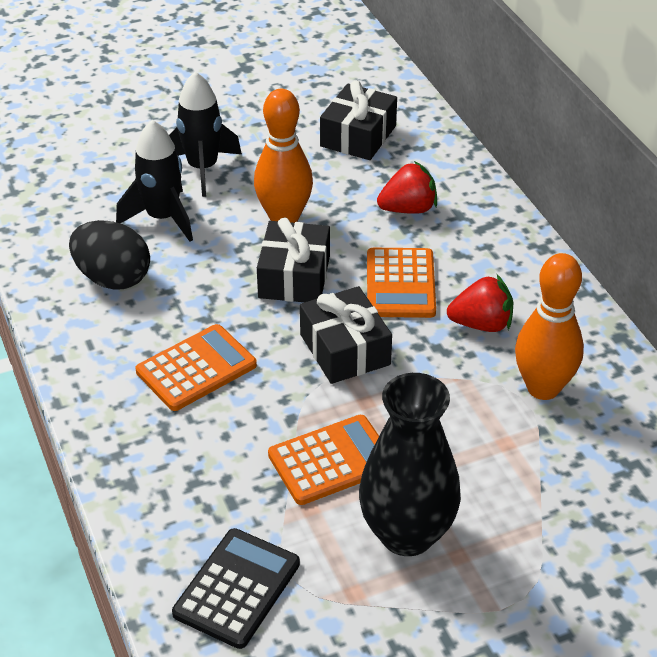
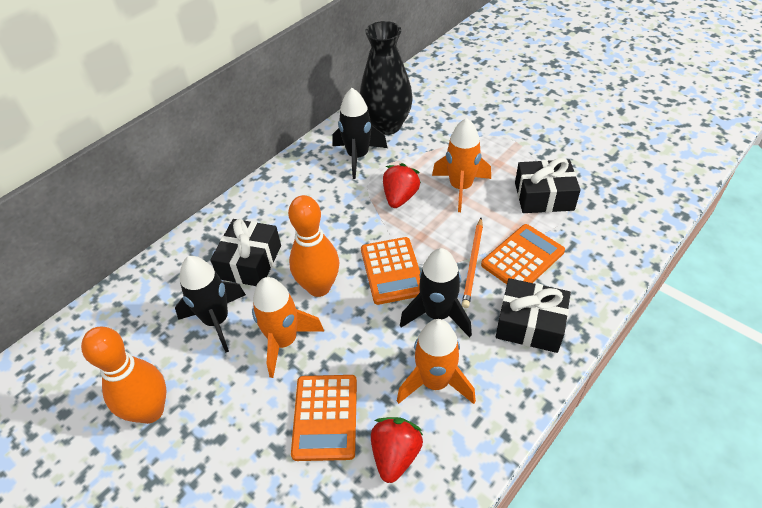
black calculator: [172,528,300,649] = 1 -> none = 0
black egg: [69,220,150,290] = 1 -> none = 0
black rocket: [116,120,193,242] [169,72,242,197] = 2 -> [175,256,246,352] [332,88,388,179] [400,248,472,338] = 3
orange pencil: none = 0 -> [462,218,483,308] = 1
orange rocket: none = 0 -> [252,277,324,378] [397,319,476,404] [432,118,491,212] = 3

